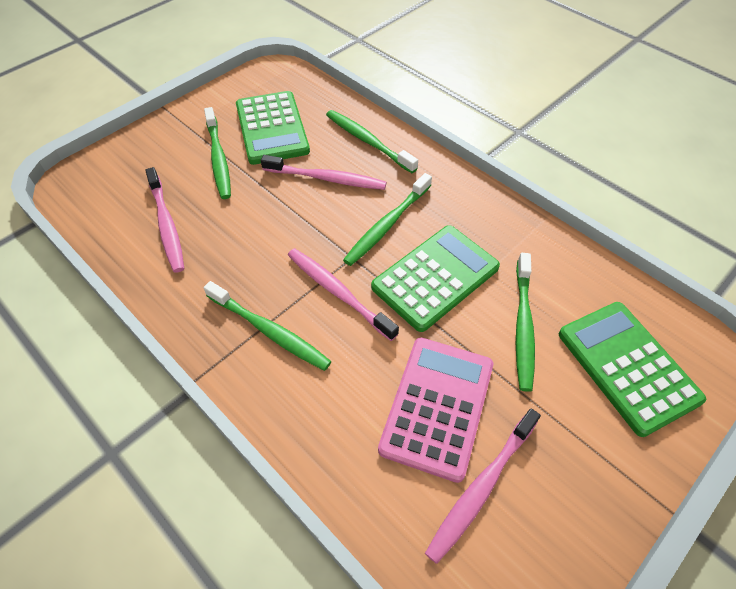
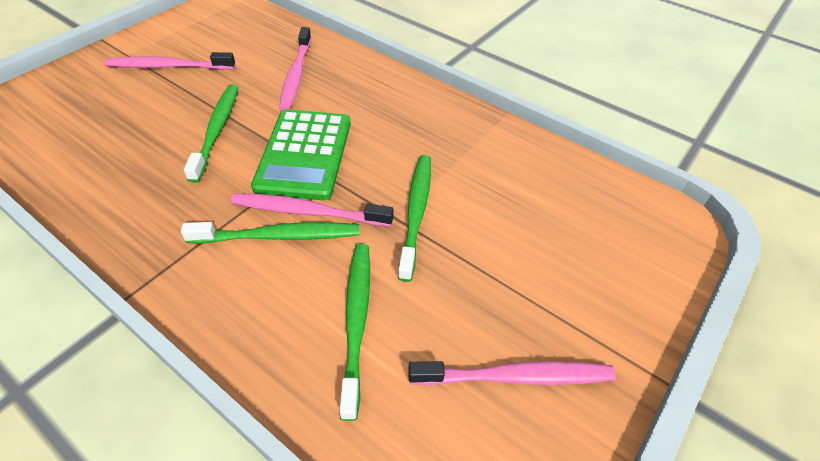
green calculator: [236,91,310,165] [371,225,500,332] [559,302,706,437] = 3 -> [251,109,351,200] = 1
green toothbrush: [204,107,231,199] [204,281,332,371] [326,110,418,173] [343,173,432,266] [516,253,535,392] = 5 -> [181,222,360,244] [184,84,238,183] [339,244,370,421] [398,155,431,282] = 4
pink calculator: [378,338,493,483] = 1 -> none = 0

